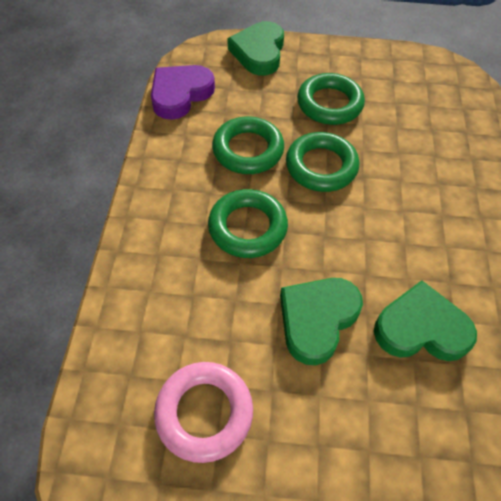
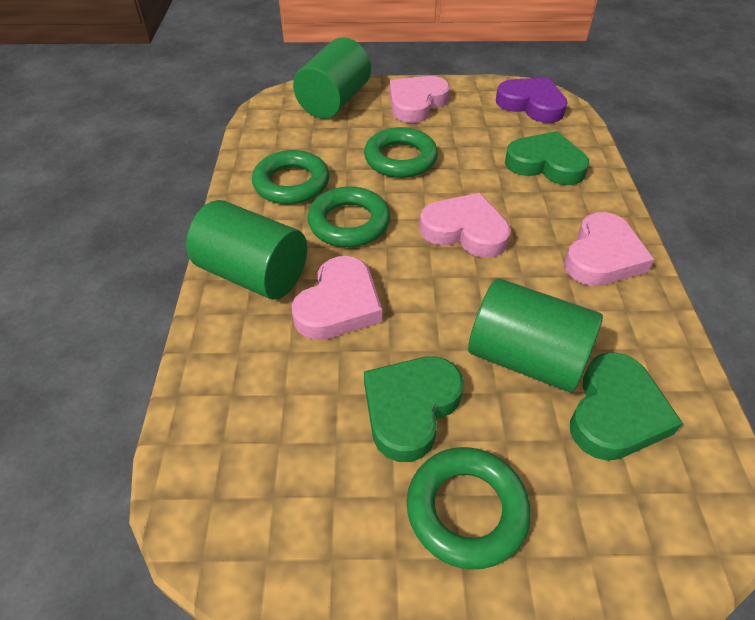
green cylinder: none = 0 -> [186,200,307,300] [293,38,371,119] [468,278,603,392] = 3
pink heart: none = 0 -> [292,256,382,340] [390,76,450,123] [419,193,511,258] [564,212,654,286] = 4
pink ring: [154,362,253,463] = 1 -> none = 0

